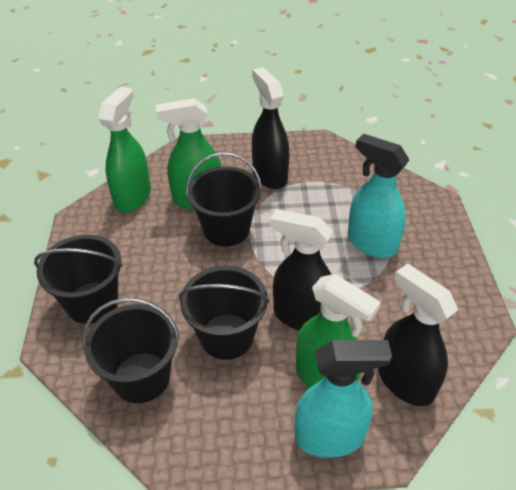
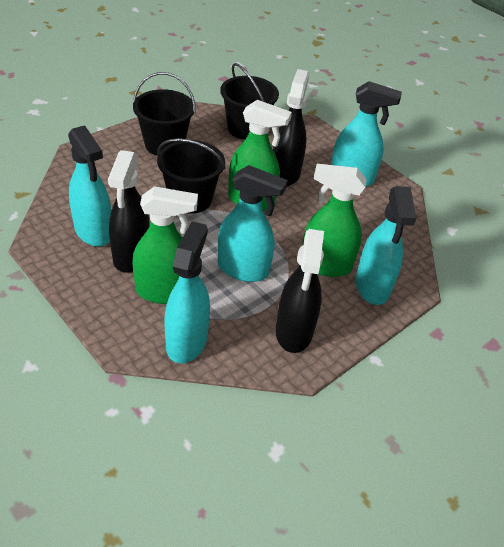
black bucket: [34,235,123,324] [82,298,180,403] [179,266,269,360] [186,152,262,247] = 4 -> [133,72,196,156] [157,138,226,214] [220,63,279,140] = 3
turquoise spray bottle: [295,340,392,458] [348,134,409,258] = 2 -> [68,125,111,247] [164,221,210,364] [217,165,288,282] [331,81,402,187] [356,186,416,305] = 5

